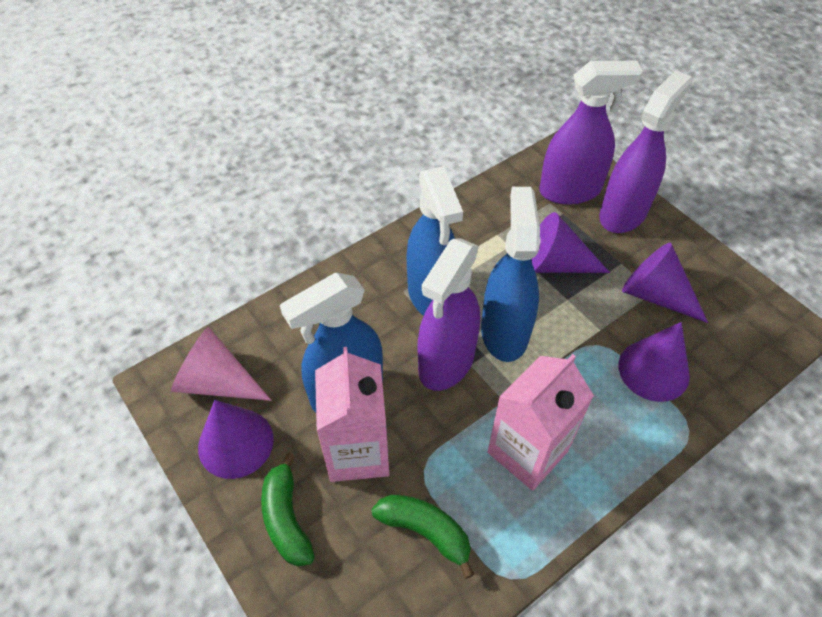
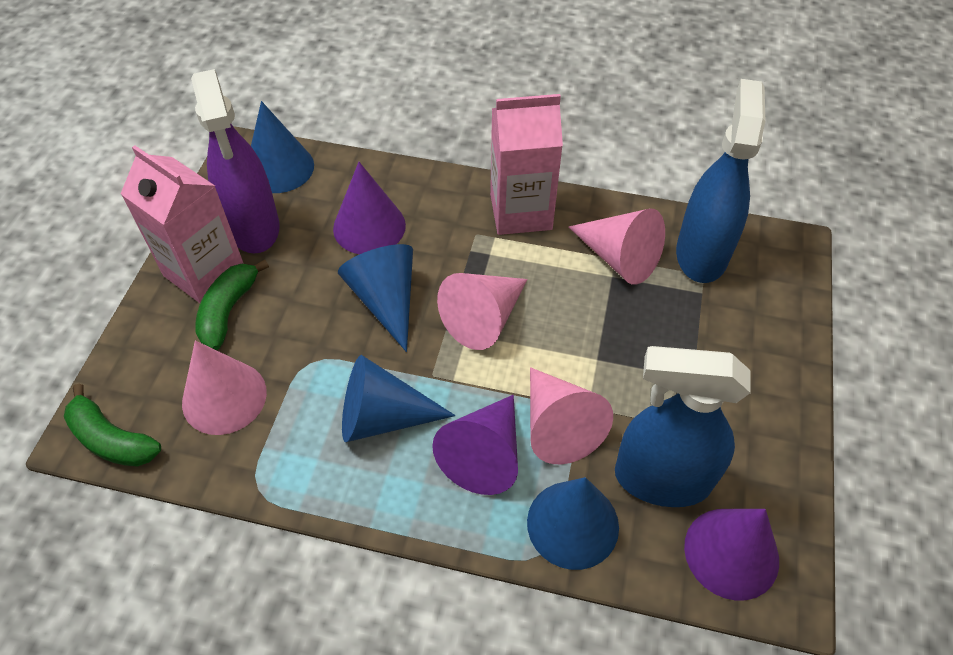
blue cone: none = 0 -> [251,101,314,193] [338,244,413,352] [342,355,455,442] [527,477,619,570] = 4
blue spray bottle: [280,273,383,412] [407,166,463,316] [481,187,541,362] = 3 -> [615,346,751,507] [676,79,765,283] = 2
pink cone: [171,327,271,401] = 1 -> [182,340,267,435] [437,273,528,350] [530,367,613,464] [568,208,665,285] = 4
purple cone: [198,400,274,479] [531,212,610,273] [618,322,690,402] [622,243,708,323] = 4 -> [333,162,406,254] [432,395,518,495] [684,509,779,601] = 3
purple spray bottle: [418,239,480,391] [539,61,643,205] [599,70,692,233] = 3 -> [191,69,279,254] = 1

